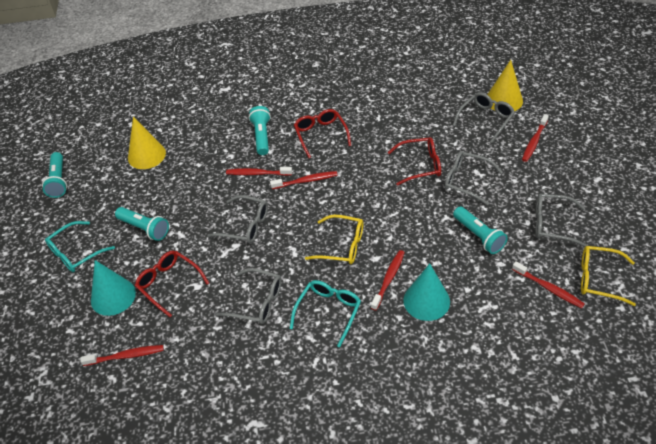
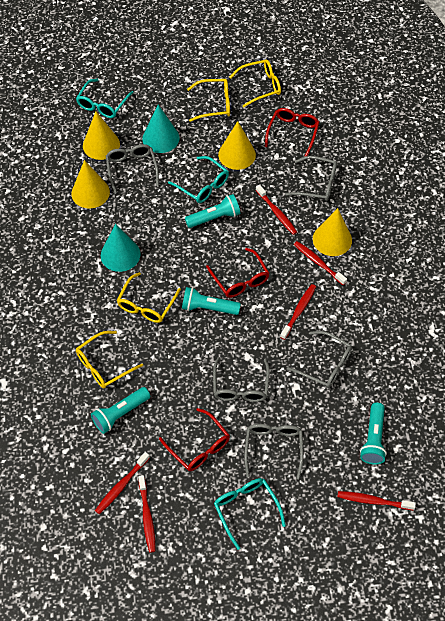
turquoise glasses: [45,221,115,272] [290,280,361,348] = 2 -> [76,79,134,118] [168,156,229,203] [214,478,286,550] = 3
yellow cone: [128,117,166,169] [487,60,523,111] = 2 -> [71,160,110,208] [83,112,120,160] [218,121,256,170] [313,208,352,256] = 4
yellow glasses: [305,215,363,264] [581,246,636,306] = 2 -> [76,331,143,388] [117,272,181,323] [187,79,230,122] [229,60,281,107] = 4

